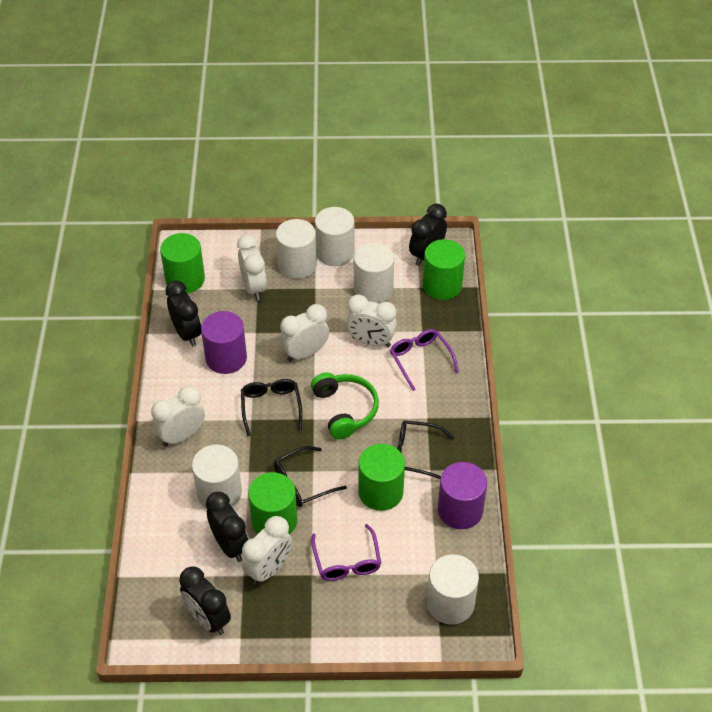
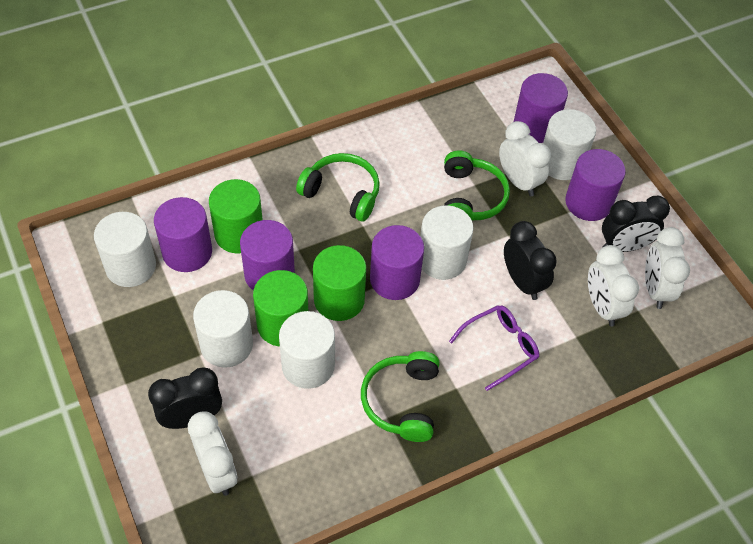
black clock: [165,280,201,347] [179,566,231,635] [206,492,249,562] [409,204,447,266] = 4 -> [148,368,222,429] [504,221,557,300] [602,196,670,252] = 3
black glasses: [241,379,303,436] [274,446,347,507] [397,420,454,479] = 3 -> none = 0
green cylinder: [160,233,205,293] [248,472,297,534] [358,444,405,511] [423,239,465,300] = 4 -> [209,179,263,254] [253,270,308,347] [313,245,366,321] = 3
green headphones: [311,372,379,439] = 1 -> [296,153,380,221] [361,351,440,442] [444,151,510,220] = 3
purple cylinder: [201,311,247,374] [438,462,487,529] = 2 -> [154,197,212,272] [240,220,295,290] [370,225,424,300] [514,73,568,143] [565,149,626,221] = 5
purple glasses: [311,524,381,581] [390,329,459,391] = 2 -> [449,305,539,391] = 1
white clock: [151,386,205,447] [237,235,267,301] [242,516,292,585] [280,304,329,362] [346,295,397,347] = 5 -> [188,411,238,496] [499,121,551,196] [588,245,639,327] [645,227,690,309] = 4

